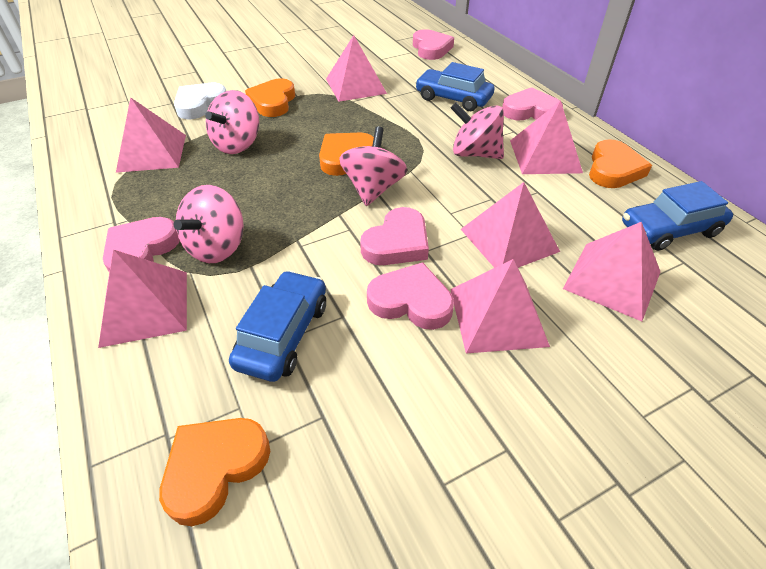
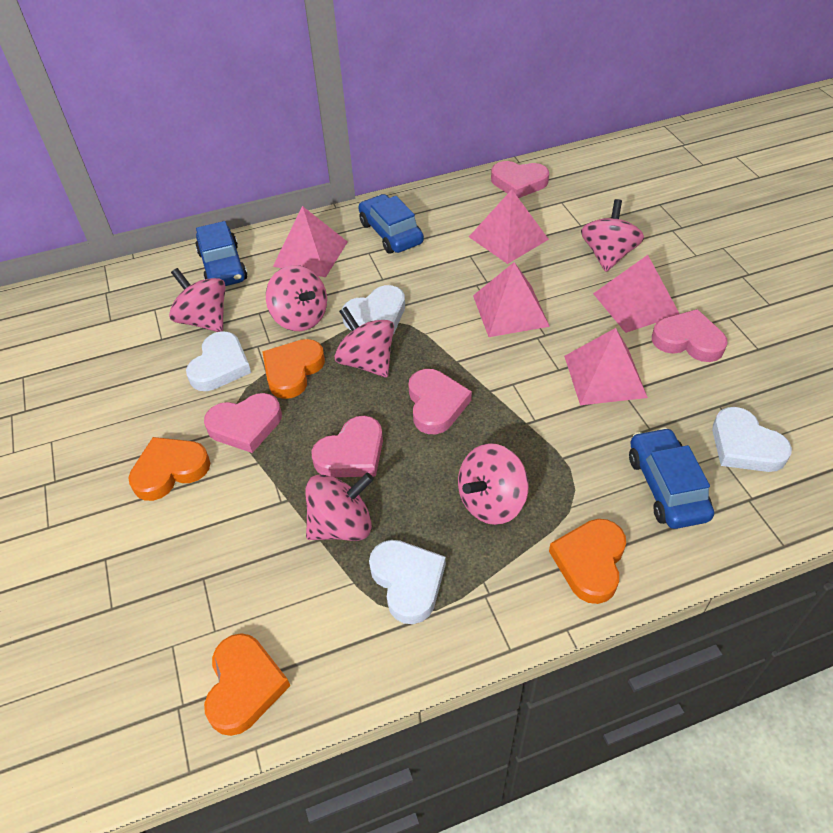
pink pyramid: [98,250,187,348] [116,97,186,173] [326,35,387,102] [450,259,550,353] [461,182,560,268] [510,101,583,174] [563,222,660,321] = 7 -> [273,206,347,277] [469,190,549,264] [473,262,550,337] [564,328,648,405] [593,255,680,333] = 5
pink spinning top: [174,185,244,263] [205,90,259,154] [339,126,407,206] [451,102,504,159] = 4 -> [169,268,226,332] [266,265,327,331] [305,473,374,541] [334,307,394,377] [458,443,529,525] [581,199,644,272] = 6
white heart: [174,83,226,119] = 1 -> [186,331,251,391] [342,285,405,334] [369,540,446,624] [712,407,792,472] = 4

